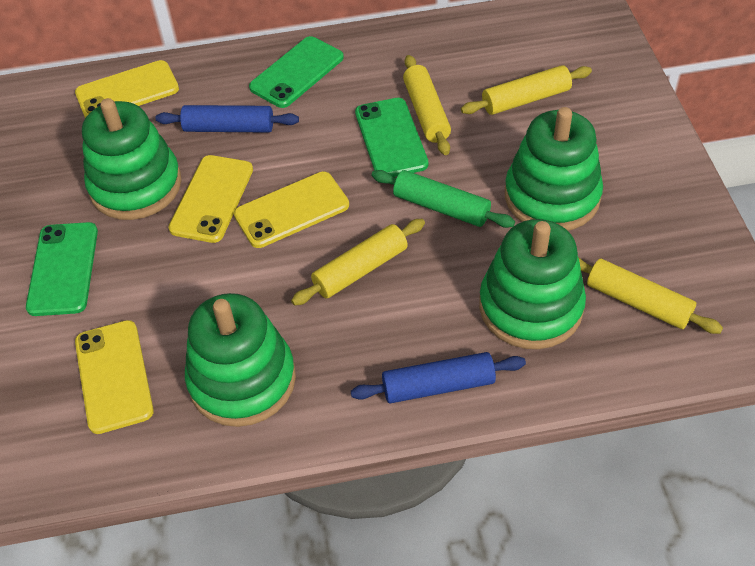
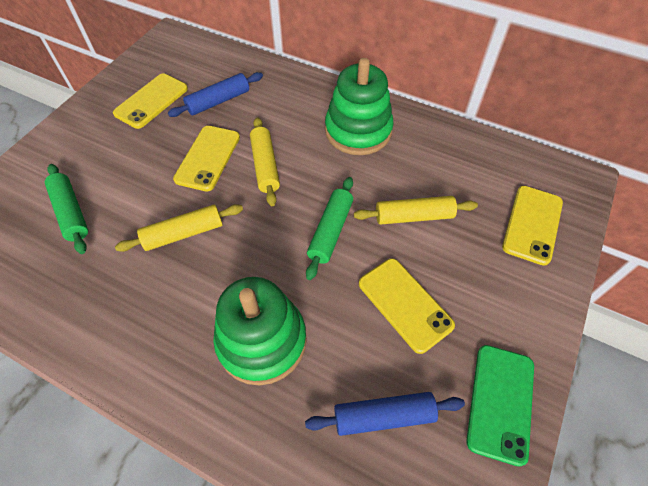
green phone: [26,222,98,316] [249,36,344,108] [355,98,429,177] = 3 -> [466,345,534,467] = 1
green rolling pin: [372,170,515,228] = 1 -> [45,164,88,254] [306,177,353,280] = 2
green stacking toy: [82,98,182,220] [185,293,296,427] [479,219,586,349] [505,107,603,231] = 4 -> [213,277,307,385] [325,58,394,155] = 2
yellow rolling pin: [291,219,425,305] [403,55,451,155] [461,65,592,115] [578,257,723,334] = 4 -> [115,204,243,252] [250,117,280,206] [354,196,478,225] = 3

